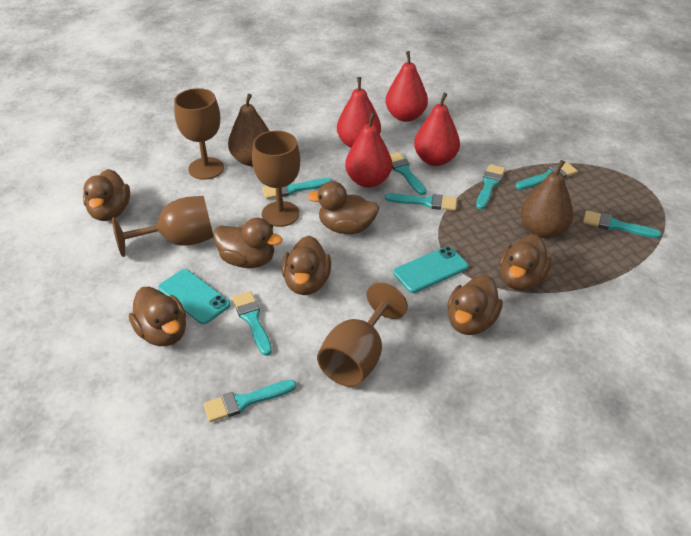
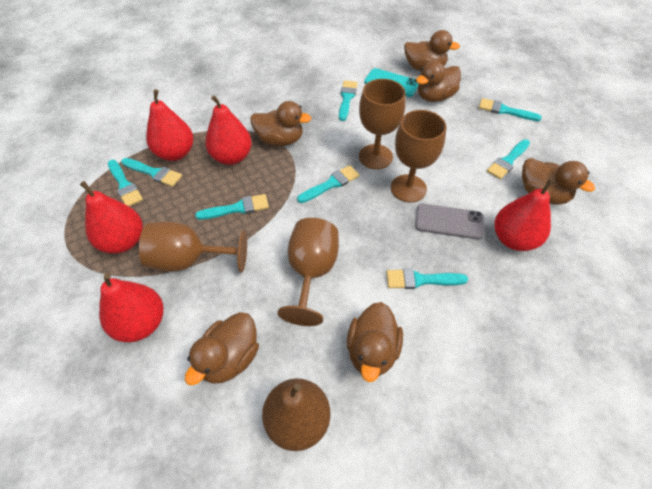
brown duck: [83,169,130,221] [129,287,186,346] [213,218,283,268] [282,236,331,295] [307,181,379,234] [447,275,503,335] [499,235,551,291] = 7 -> [185,312,259,385] [250,101,311,146] [347,302,403,382] [404,30,460,71] [416,60,461,102] [522,158,595,205] = 6
brown pear: [228,94,269,166] [521,160,573,238] = 2 -> [262,378,330,451] = 1
grey phone: none = 0 -> [415,204,484,240] = 1
red pear: [337,77,381,148] [345,112,392,188] [385,51,428,122] [414,93,460,166] = 4 -> [80,181,143,254] [99,273,164,342] [146,89,194,161] [205,96,252,165] [494,179,555,251] = 5
turquoise phone: [158,269,230,324] [393,246,468,293] = 2 -> [364,68,419,97] = 1

